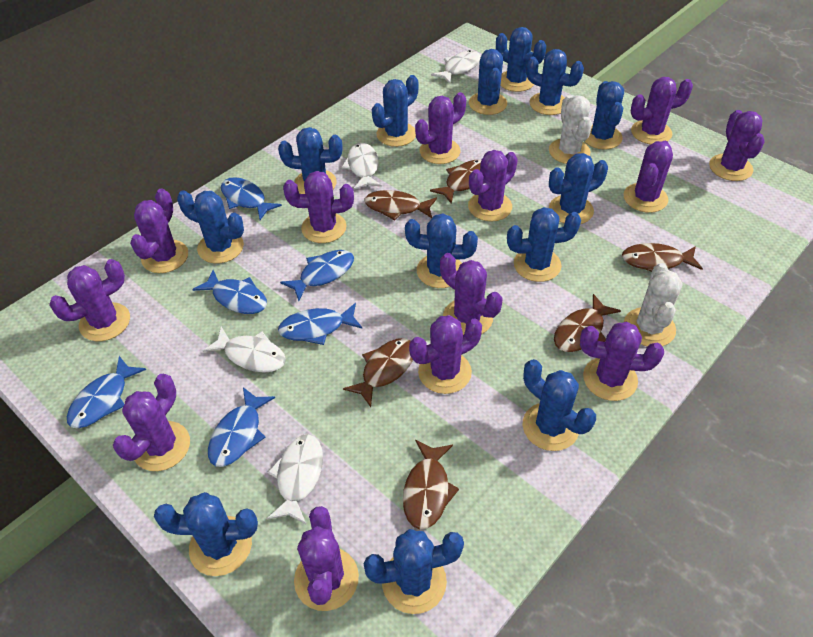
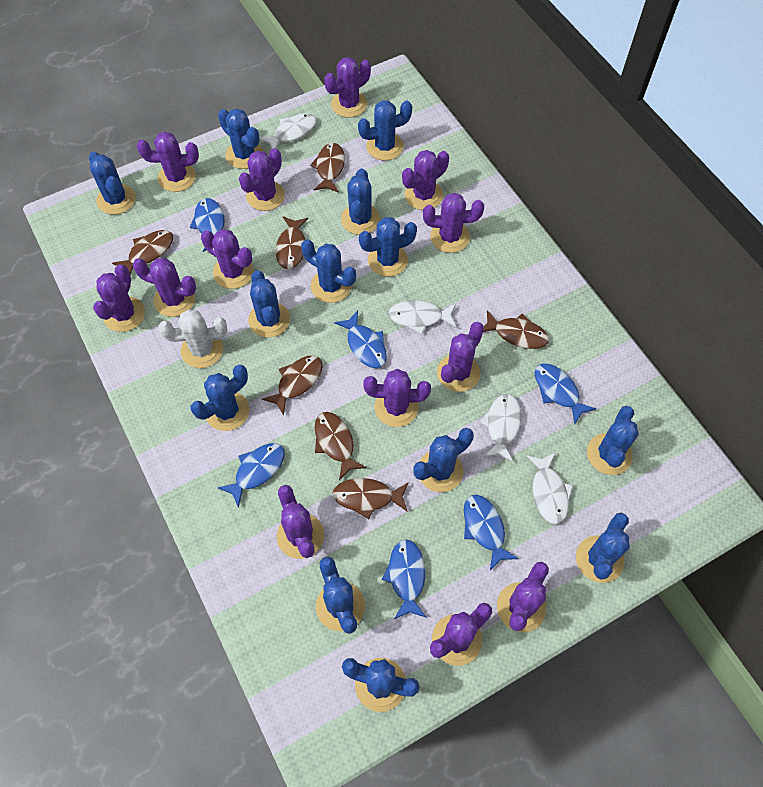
brown fish: [343,338,413,407] [364,190,437,220] [403,440,459,529] [430,160,481,204] [554,294,621,352] [622,243,703,272] = 6 -> [112,230,173,275] [262,355,323,415] [275,216,308,269] [310,143,345,193] [315,412,366,480] [333,478,409,519] [483,310,549,349] = 7
white cactus: [549,95,592,164] [624,263,683,346] = 2 -> [158,309,227,368] = 1

